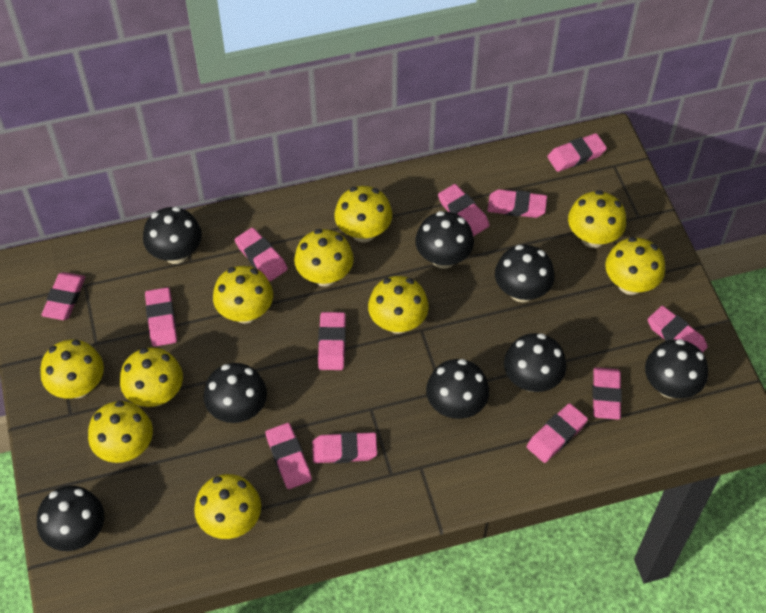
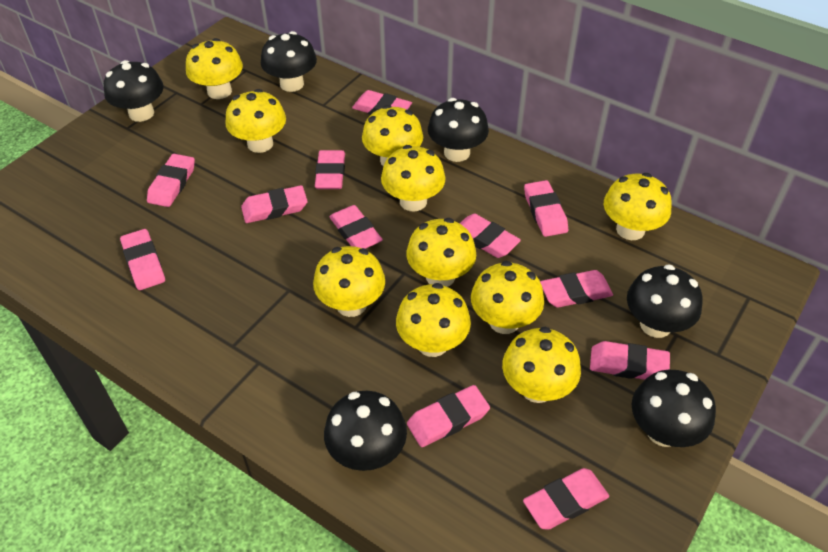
black mushroom: [37,486,104,551] [143,207,202,264] [204,363,267,423] [415,211,474,269] [426,359,489,419] [495,245,555,302] [504,333,567,392] [645,339,708,398] = 8 -> [104,60,164,122] [261,31,317,92] [324,391,407,471] [428,98,489,162] [627,264,703,338] [632,370,716,447] = 6

